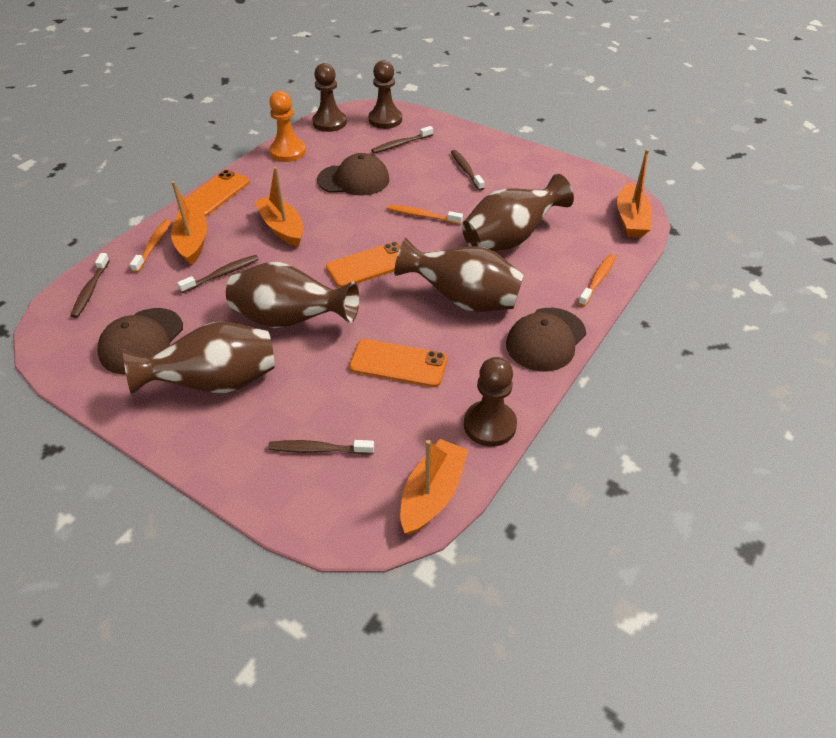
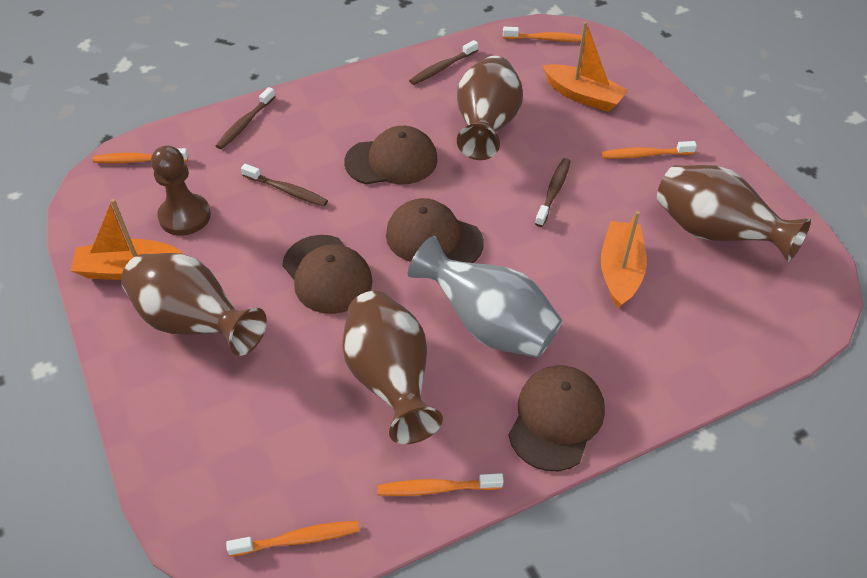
brown cap: [97,308,183,374] [317,153,390,196] [506,308,586,371] = 3 -> [282,235,373,314] [344,126,438,184] [386,198,484,263] [509,365,605,471] = 4
brown pawn: [312,63,347,132] [369,60,402,129] [464,357,517,447] = 3 -> [151,145,211,236] = 1
brown toothbrush: [71,253,110,318] [177,255,259,293] [268,440,374,455] [371,126,433,153] [451,150,485,191] = 5 -> [216,87,276,149] [241,164,328,206] [409,40,478,85] [535,158,571,227] = 4
grey vase: none = 0 -> [408,236,562,358] = 1
orange boat: [171,181,207,265] [255,167,303,247] [400,439,469,535] [617,149,652,238] = 4 -> [71,199,182,280] [542,21,628,112] [600,211,647,309] = 3
orange pawn: [269,91,306,162] = 1 -> none = 0
orange phone: [184,170,250,217] [326,242,401,288] [349,339,448,387] = 3 -> none = 0
orange toothbrush: [130,219,172,273] [388,205,463,225] [578,254,616,306] = 3 -> [92,148,188,163] [226,521,359,556] [377,473,504,496] [503,27,586,42] [601,141,697,159] = 5

